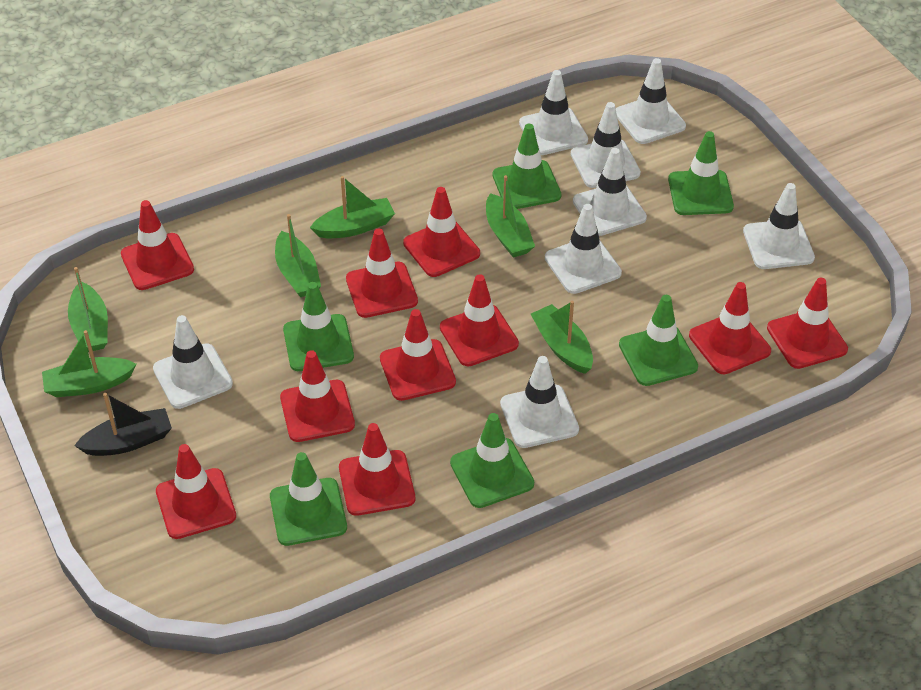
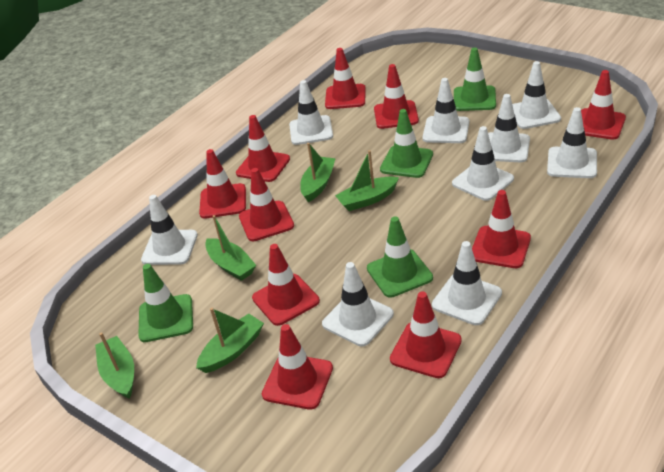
black boat: [74,393,172,456] = 1 -> none = 0
green boat: [42,330,137,397] [68,267,108,352] [275,214,321,297] [310,176,395,238] [486,175,535,258] [531,301,593,374] = 6 -> [95,332,134,399] [196,308,264,373] [205,215,256,281] [300,143,336,202] [335,150,399,211] = 5
green traffic cone: [270,452,347,546] [283,282,354,371] [450,413,534,508] [492,124,562,209] [619,295,698,386] [668,131,734,215] = 6 -> [138,264,193,342] [367,217,433,298] [380,109,433,178] [454,47,496,111] = 4
white traffic cone: [153,315,233,409] [500,356,579,448] [519,70,588,155] [545,204,622,294] [571,102,641,188] [573,148,647,236] [616,58,686,144] [743,183,815,269] = 8 -> [141,195,198,265] [289,80,333,145] [322,262,394,347] [422,78,469,143] [432,241,502,325] [452,126,514,201] [488,94,530,162] [512,61,561,129] [547,107,597,178] = 9

